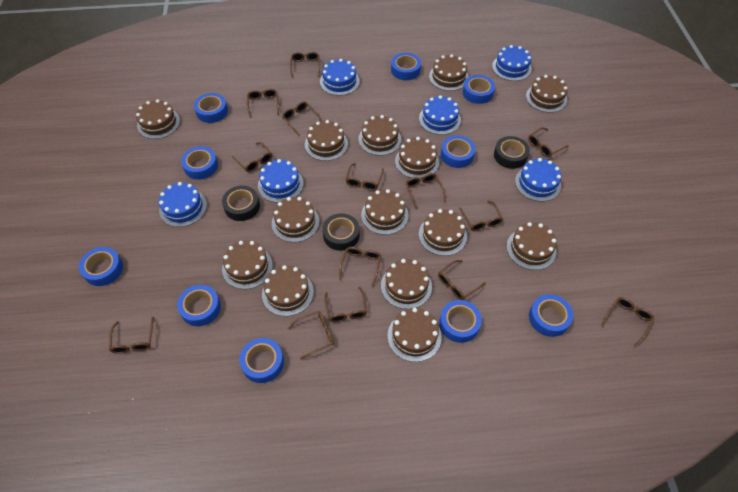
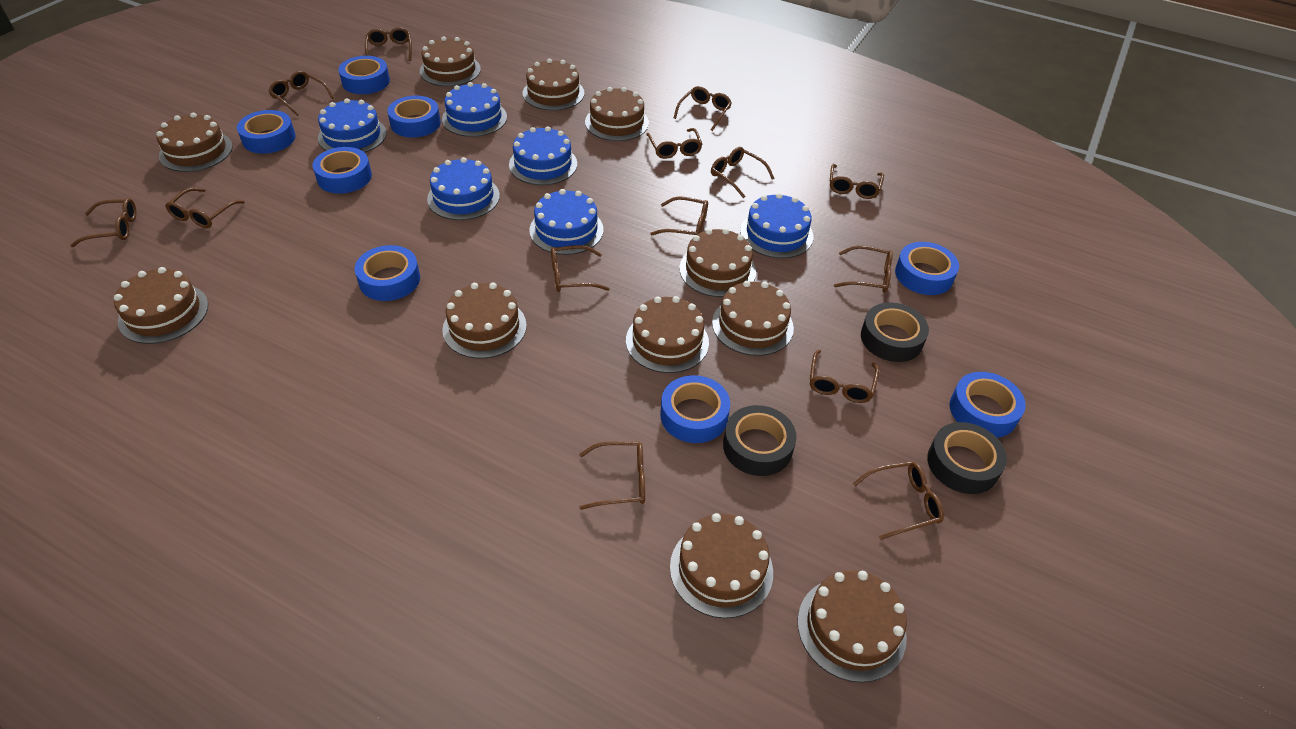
blue tape: [79,247,123,286] [177,285,221,326] [181,146,218,180] [194,93,228,123] [239,338,284,383] [391,53,421,80] [439,300,482,343] [441,135,475,168] [463,75,495,104] [529,294,573,337] = 10 -> [237,110,296,154] [312,147,372,194] [338,56,390,94] [355,245,420,301] [387,96,441,137] [660,375,730,443] [895,242,959,295] [950,372,1026,438] = 8
brown cake: [136,99,180,139] [222,241,273,289] [262,265,314,316] [272,197,319,242] [305,120,348,161] [359,115,402,156] [361,189,409,235] [381,259,432,309] [388,308,442,362] [395,137,439,178] [419,209,467,256] [429,54,469,91] [507,222,557,270] [526,75,568,113] = 14 -> [114,267,208,344] [156,113,233,172] [420,37,481,86] [442,283,527,359] [523,59,585,111] [585,87,649,141] [626,296,709,373] [670,513,773,618] [679,228,756,297] [712,281,794,356] [798,570,907,683] = 11

